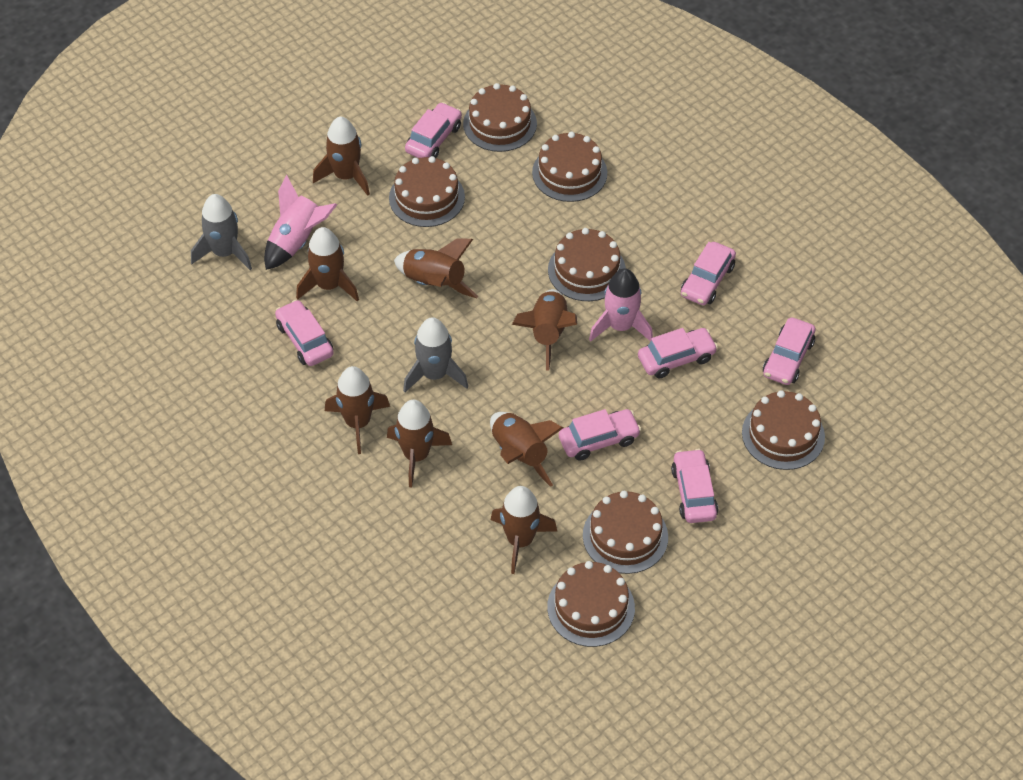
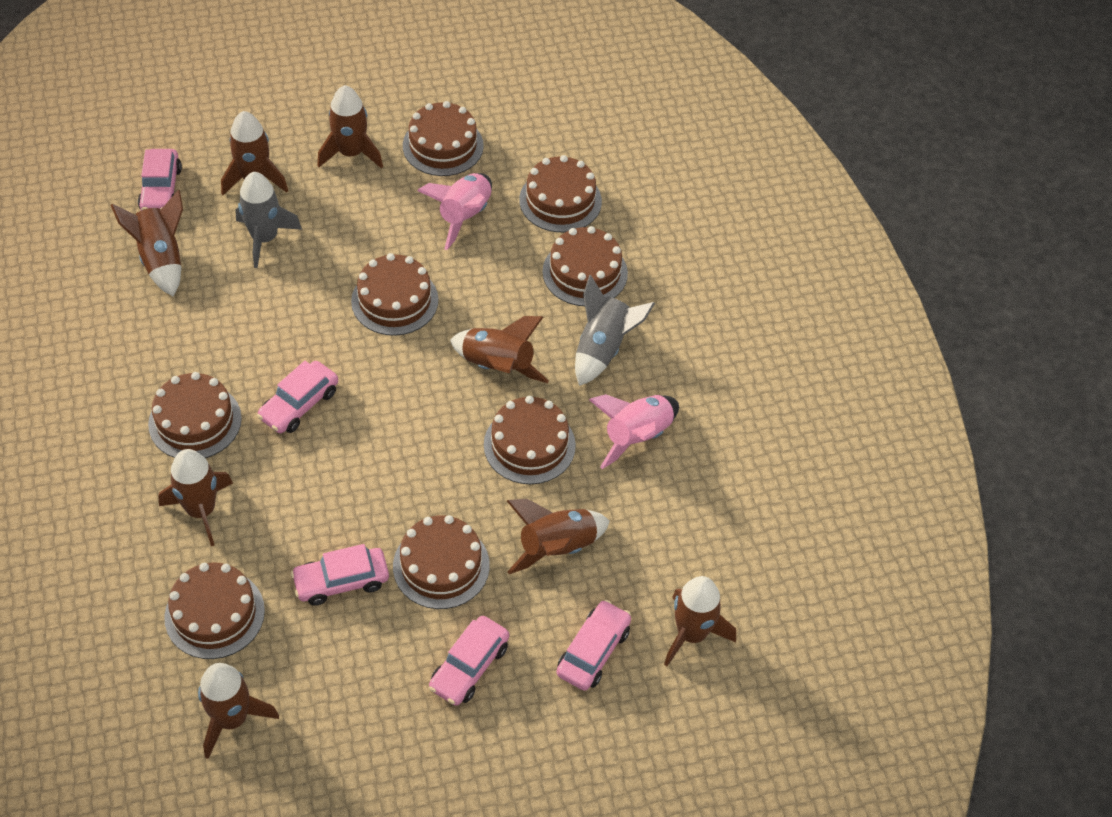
brown cake: [389,156,465,227] [463,83,537,152] [532,132,607,202] [547,561,635,647] [548,228,626,301] [583,491,668,574] [742,390,825,470] = 7 -> [148,372,242,458] [164,562,265,659] [351,253,438,336] [393,515,490,609] [403,101,484,176] [484,396,576,484] [519,155,602,232] [542,226,628,306] = 8
pink car: [275,300,334,366] [405,102,462,158] [559,409,641,461] [638,328,718,378] [671,449,718,523] [681,242,736,305] [763,317,816,385] = 7 -> [138,149,182,211] [257,361,338,433] [291,544,389,606] [429,616,509,706] [557,600,631,691] = 5

